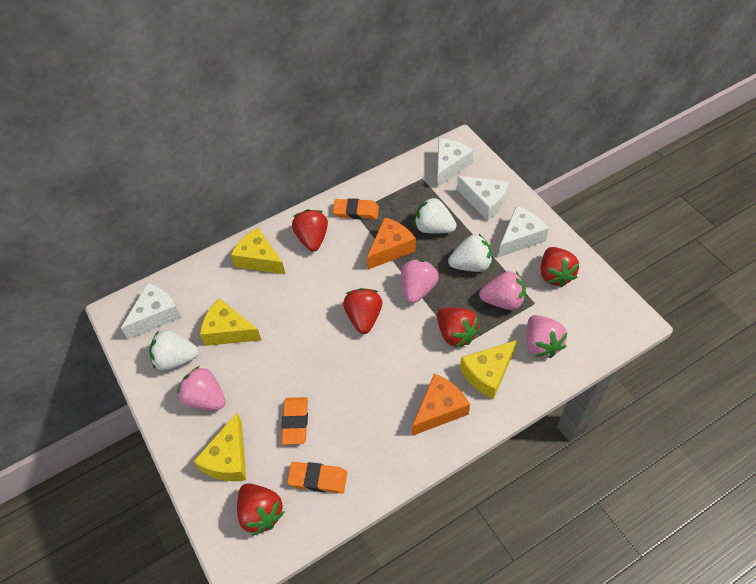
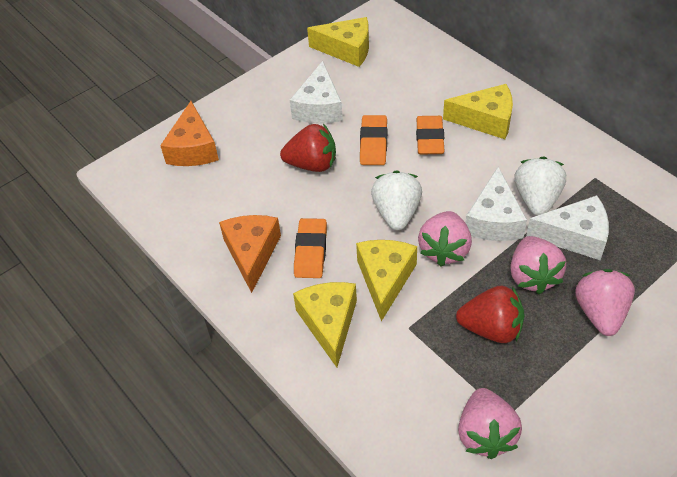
red strawberry: [237,483,284,536] [292,209,328,252] [343,288,382,334] [437,307,480,348] [541,247,579,287] = 5 -> [280,124,336,172] [456,286,525,343] = 2
white cheese: [121,283,181,339] [437,139,474,187] [457,176,509,221] [498,206,549,257] = 4 -> [290,61,343,124] [465,167,527,241] [526,195,609,260] = 3
white strawberry: [149,330,199,370] [415,197,457,234] [448,234,492,272] = 3 -> [371,170,422,230] [515,156,566,216] = 2

